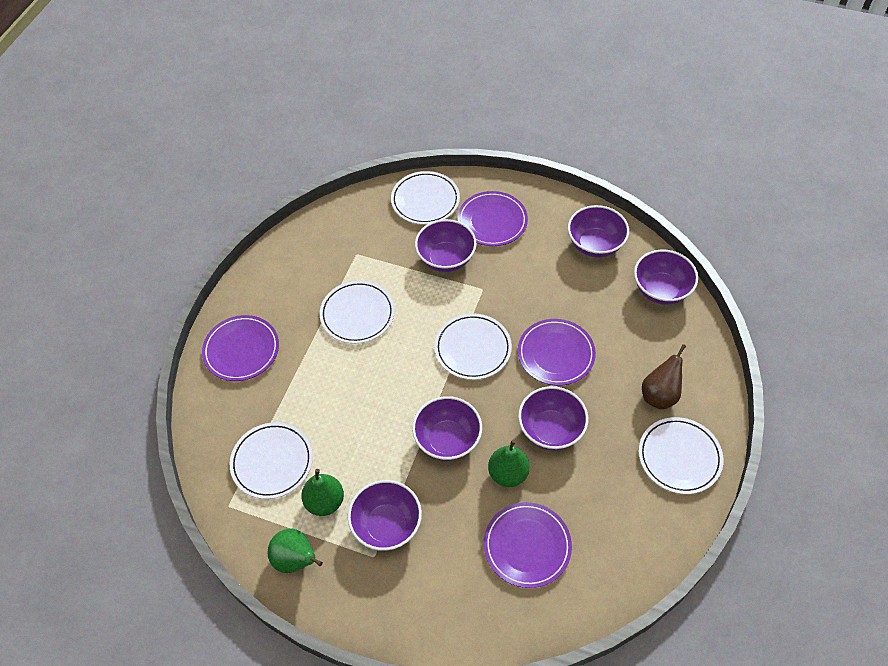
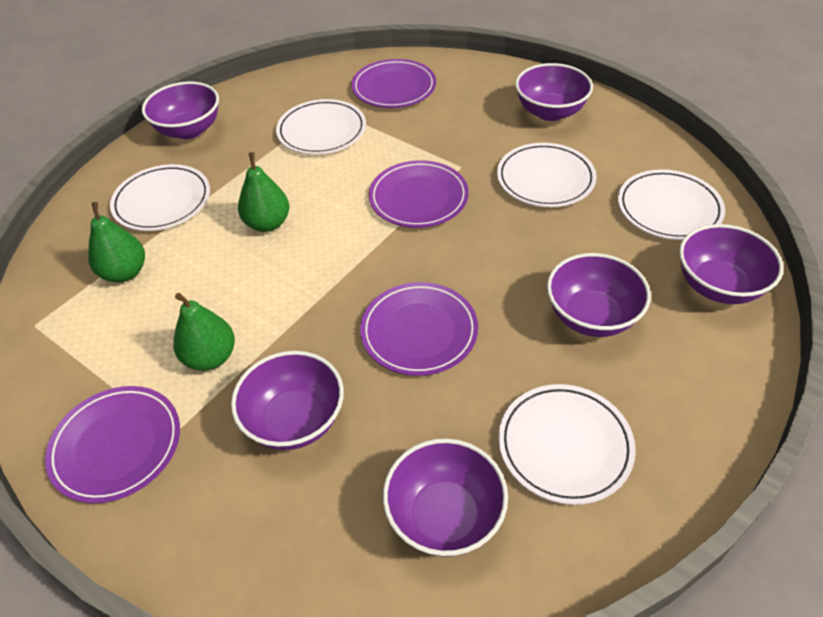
brown pear: [642,344,686,410] = 1 -> none = 0

